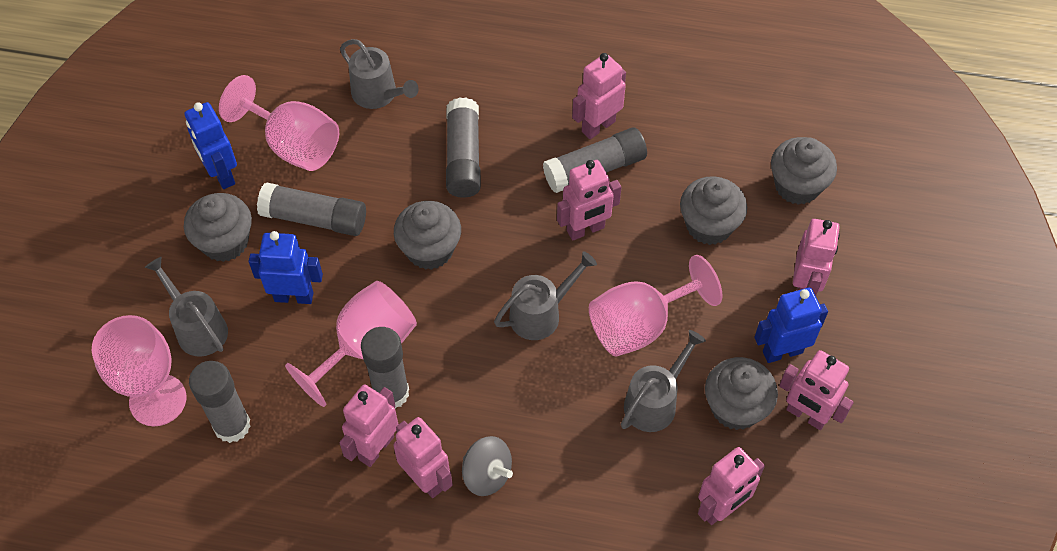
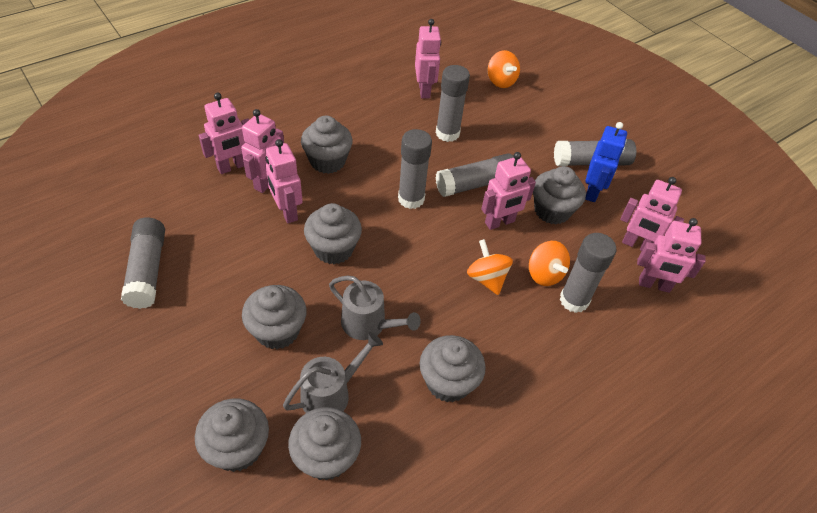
blue robot: [184,102,237,189] [249,231,323,304] [754,288,828,363] = 3 -> [585,122,627,202] = 1
grey cupcake: [184,193,252,262] [394,201,461,270] [680,176,747,245] [705,357,778,430] [771,137,837,205] = 5 -> [195,398,269,472] [242,285,307,350] [288,407,361,481] [301,115,353,174] [304,203,362,264] [420,335,486,402] [533,166,586,224] = 7
grey glue stick: [189,361,251,443] [257,182,366,236] [361,327,409,409] [446,97,481,198] [543,127,647,193] = 5 -> [121,217,165,309] [398,129,432,209] [435,153,514,197] [436,65,470,142] [554,139,636,166] [560,233,616,313] = 6
grey spinning top: [462,436,513,496] = 1 -> none = 0
grey watering can: [145,257,228,357] [340,39,419,109] [494,251,597,340] [621,330,706,432] = 4 -> [283,332,383,413] [329,276,421,340] = 2
orange spinning top: none = 0 -> [467,239,513,295] [488,50,520,88] [529,241,570,286] = 3
pink goblet: [92,315,186,426] [219,75,339,171] [285,281,417,407] [589,255,723,357] = 4 -> none = 0

